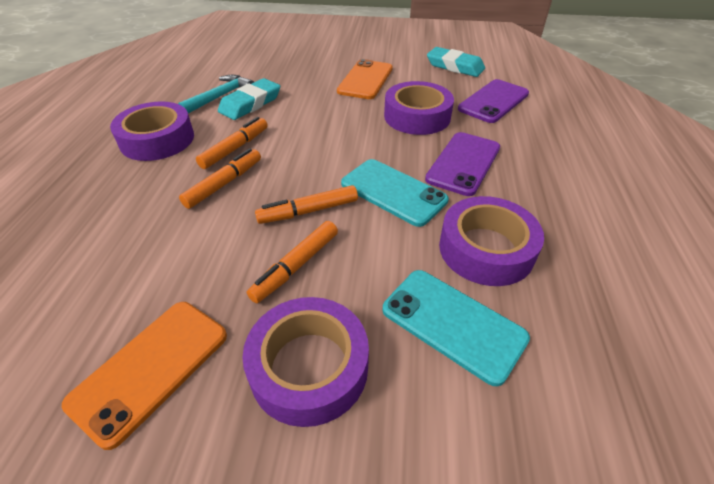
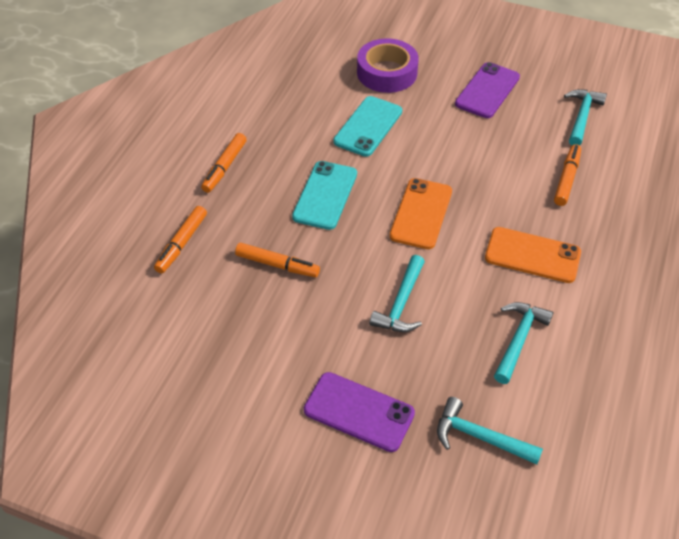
purple tape: [110,101,194,161] [242,297,369,427] [384,81,454,135] [439,196,544,286] = 4 -> [357,38,419,93] = 1
turquoise eraser: [218,78,280,120] [427,47,485,77] = 2 -> none = 0
turquoise hammer: [178,75,254,114] = 1 -> [369,255,425,332] [437,397,543,465] [494,302,553,384] [564,89,607,146] = 4

